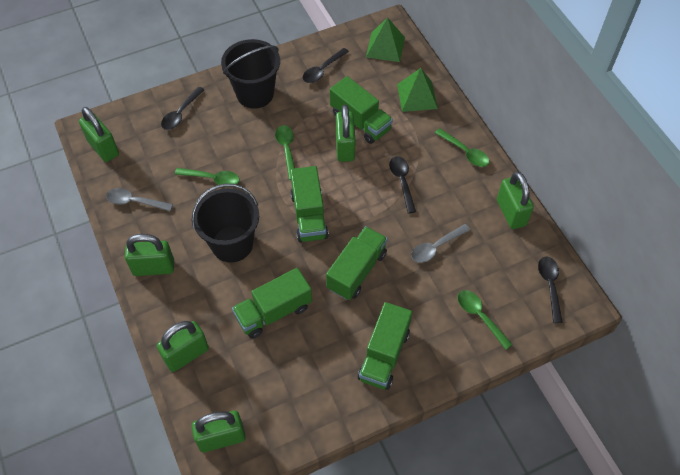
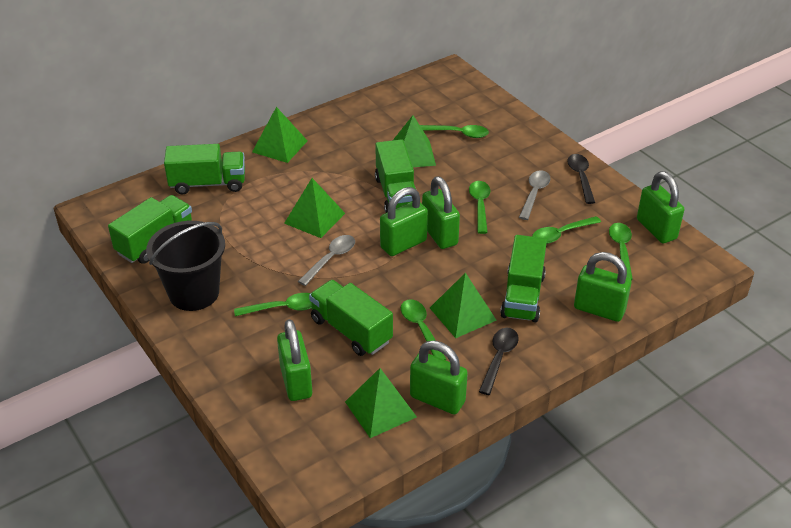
black bucket: [192,184,259,263] [221,39,280,109] = 2 -> [146,221,225,311] = 1
black spoon: [161,87,204,130] [303,48,349,83] [389,156,416,214] [538,256,563,323] = 4 -> [479,328,519,395] [567,154,595,204] = 2
green pyramid: [366,17,405,62] [397,68,438,112] = 2 -> [252,107,308,163] [284,178,345,238] [345,368,417,438] [393,115,436,167] [430,273,497,338] = 5
green spoon: [175,168,239,185] [275,125,295,180] [435,128,489,167] [458,290,513,350] = 4 -> [234,293,312,316] [401,299,447,360] [420,125,489,138] [469,181,490,234] [532,216,601,244] [609,223,633,280] = 6

